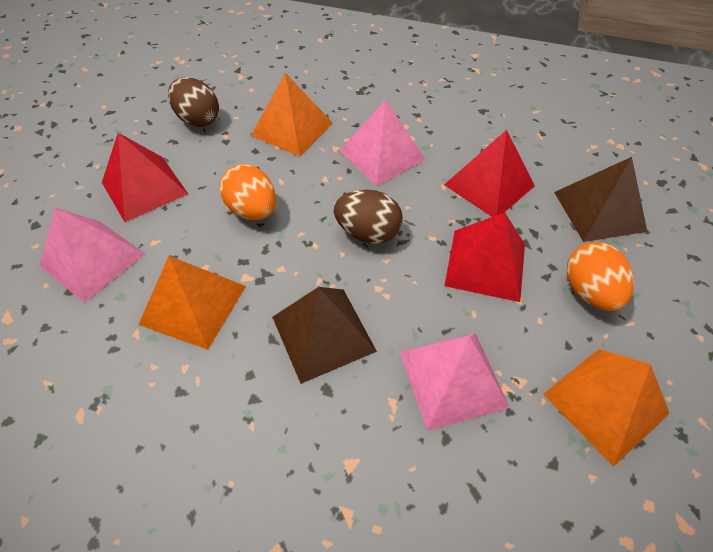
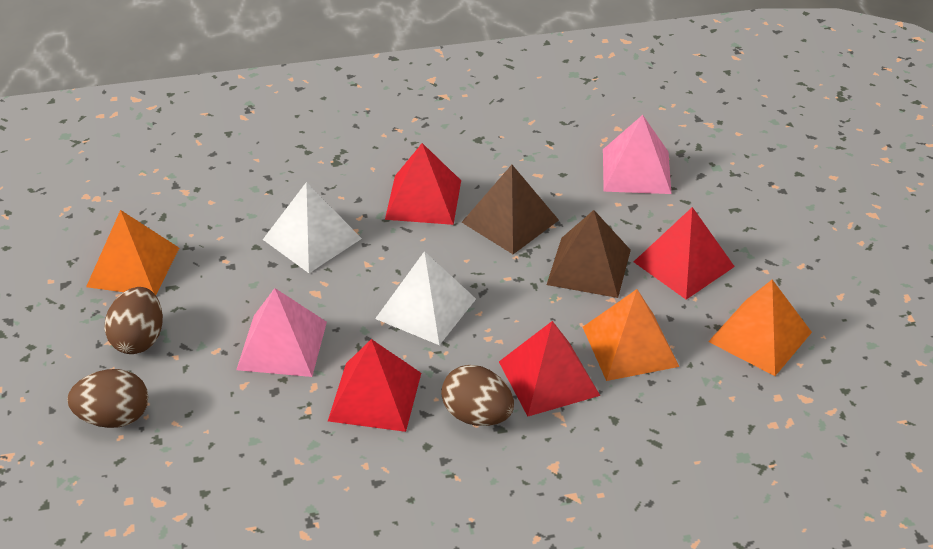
brown egg: [168,77,219,127] [334,190,403,244] = 2 -> [67,369,148,428] [104,287,163,354] [441,365,514,426] = 3
orange egg: [220,164,276,220] [566,242,634,311] = 2 -> none = 0
pink pyramid: [39,207,145,303] [340,99,425,186] [400,333,510,431] = 3 -> [236,288,327,377] [603,115,671,194] = 2
red pyramid: [102,133,188,222] [444,130,535,217] [444,213,525,302] = 3 -> [328,339,421,432] [385,143,461,225] [499,321,600,416] [634,207,735,300] = 4
white pyramid: none = 0 -> [263,182,362,273] [375,251,476,345] = 2

